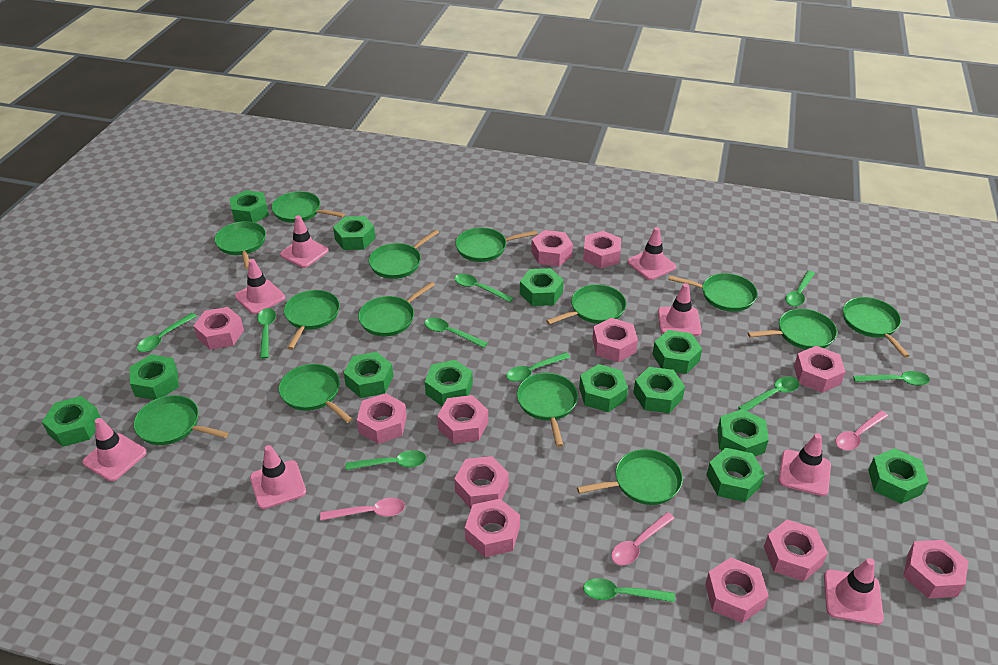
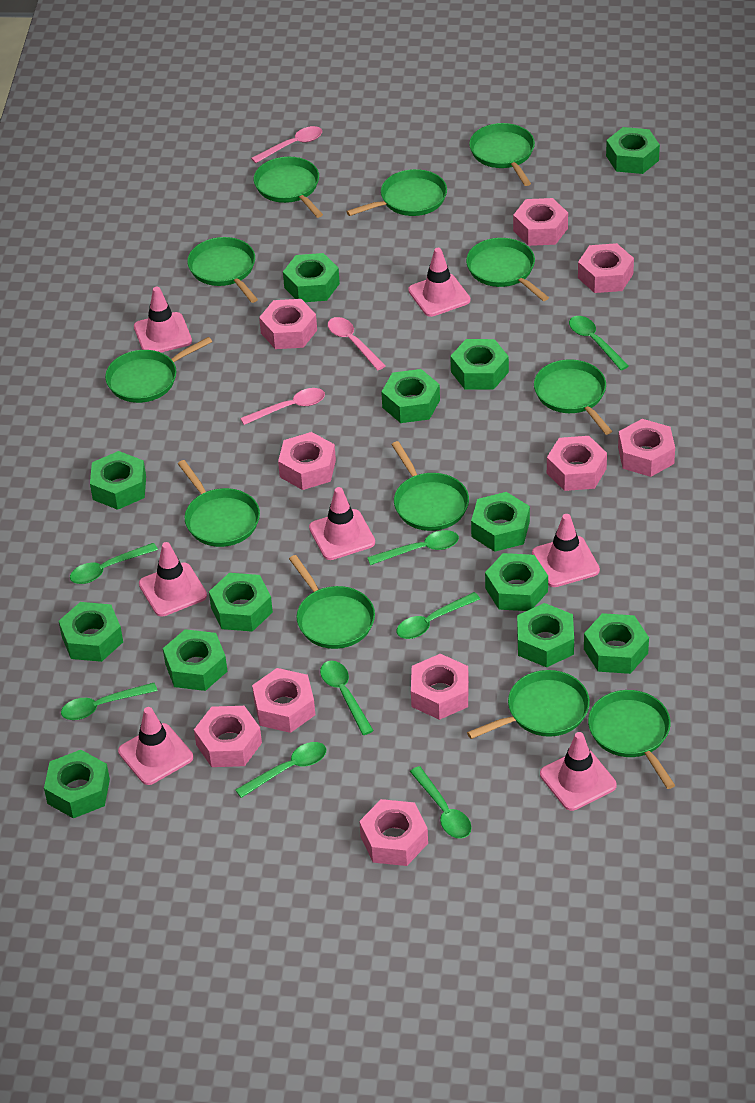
green pan: [133,395,228,445] [215,221,266,269] [271,191,345,223] [279,364,352,423] [284,290,340,350] [358,282,435,336] [369,230,439,279] [455,228,537,262] [517,373,578,447] [546,284,626,325] [577,449,683,505] [668,273,758,312] [748,309,837,350] [843,297,910,358] = 14 -> [105,337,212,403] [178,460,260,547] [187,237,258,303] [254,157,323,218] [289,555,375,649] [346,169,447,216] [391,441,469,531] [466,238,549,301] [467,670,590,739] [469,123,535,186] [534,359,612,435] [588,690,675,789] = 12
green spoon: [137,313,196,352] [257,308,276,359] [346,450,426,470] [424,318,487,348] [454,274,513,302] [506,352,570,382] [583,578,675,602] [738,376,799,411] [786,270,815,307] [853,371,930,386] = 10 -> [61,683,157,720] [70,543,158,584] [235,742,326,798] [320,661,374,735] [367,530,459,565] [397,592,480,639] [410,766,472,839] [569,316,629,370] = 8
pink nut: [193,307,244,350] [357,393,407,444] [437,395,488,444] [454,456,509,509] [465,499,520,557] [531,230,573,266] [583,231,621,268] [592,318,638,362] [705,557,769,623] [764,520,828,581] [794,346,846,393] [903,540,968,599] = 12 -> [194,706,262,767] [252,668,315,733] [259,299,317,349] [278,432,336,490] [359,799,428,866] [411,654,469,720] [513,198,568,246] [547,436,607,491] [578,243,634,293] [618,419,675,477] = 10
pink traffic cone: [83,418,147,481] [235,259,285,314] [250,445,306,509] [280,215,329,268] [627,227,676,280] [658,283,702,336] [779,433,831,496] [824,558,884,625] = 8 -> [118,707,193,785] [134,287,192,352] [139,542,207,617] [309,487,375,560] [408,248,470,317] [532,514,600,587] [540,732,617,811] = 7

